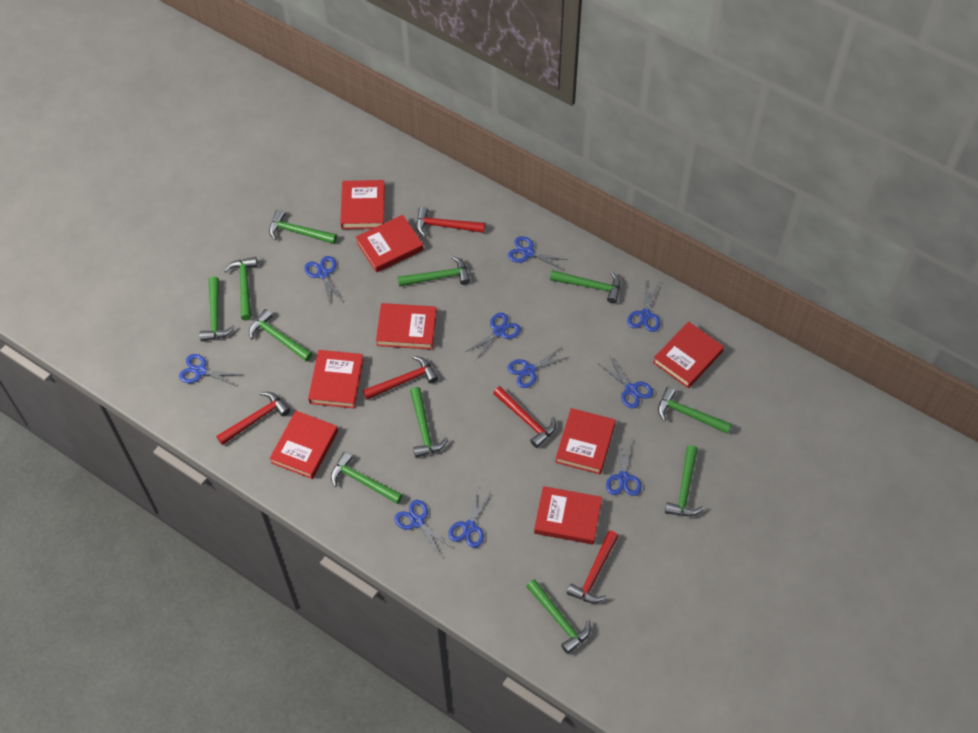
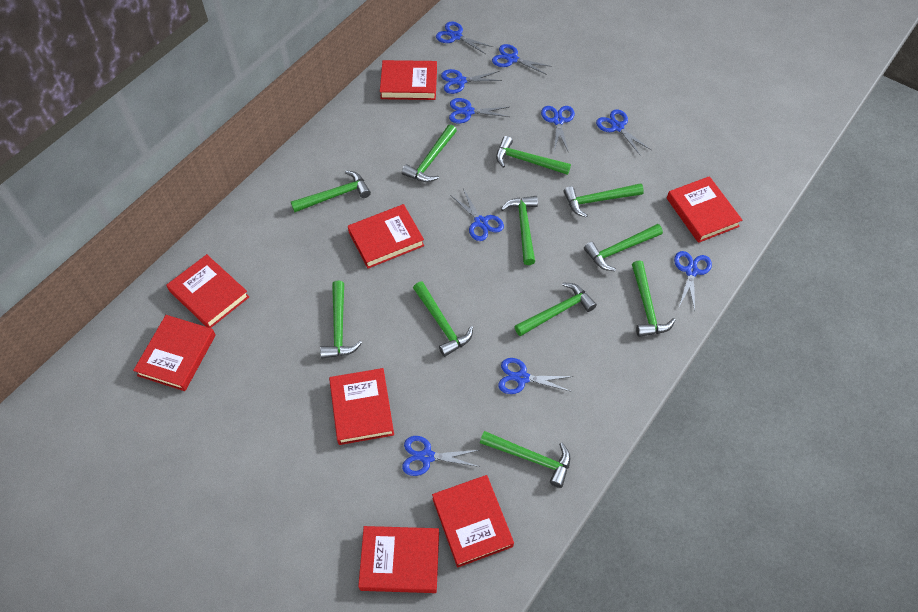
red hammer: [216,392,290,445] [363,356,438,400] [416,207,485,237] [493,386,556,448] [567,530,619,603] = 5 -> none = 0

